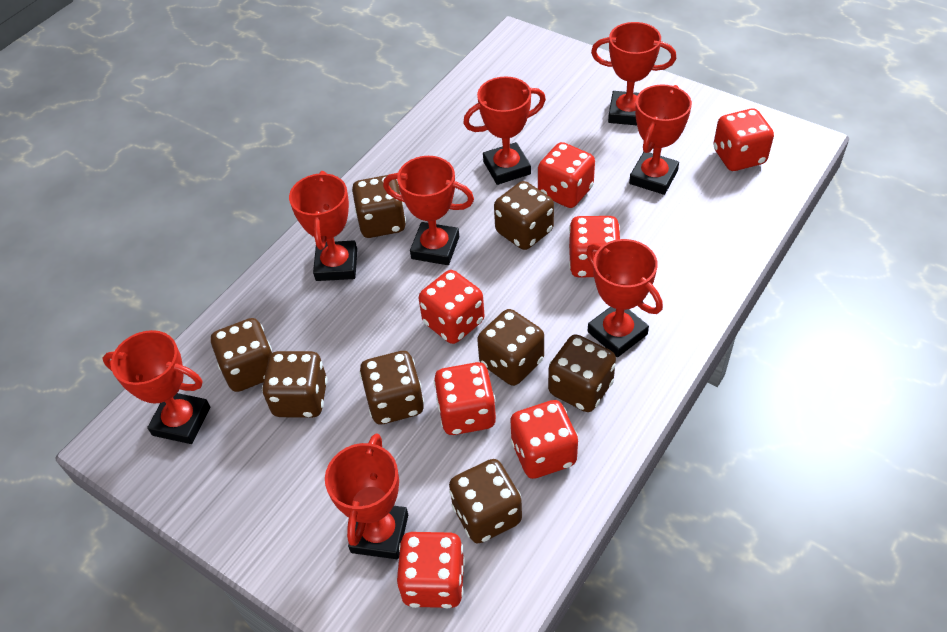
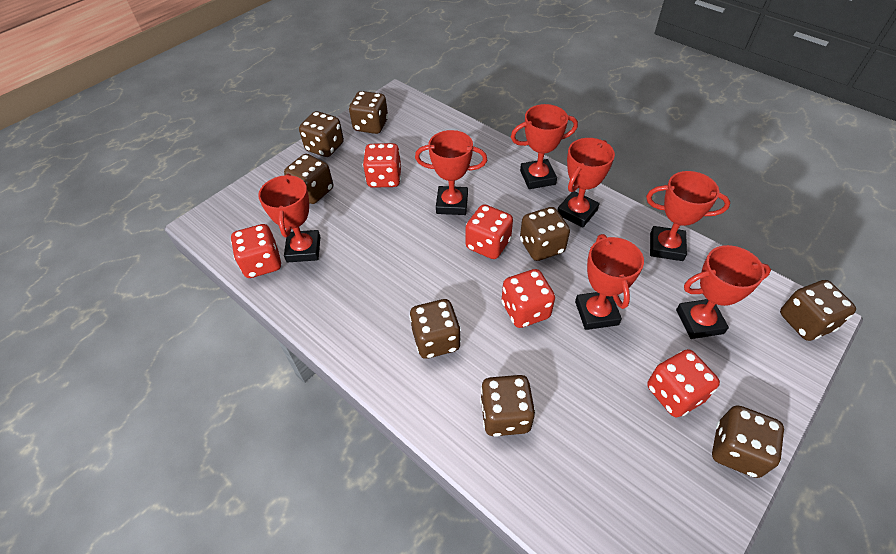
red dice: [397,532,465,608] [419,270,485,344] [434,362,496,435] [510,400,578,479] [538,142,595,208] [569,216,620,277] [713,109,774,171] = 7 -> [231,224,281,278] [363,143,401,188] [466,204,513,259] [502,269,555,328] [647,349,720,418] = 5
red trophy: [102,330,210,444] [289,171,357,281] [325,434,408,559] [383,156,474,265] [463,76,546,185] [586,239,663,357] [591,22,676,125] [629,84,692,195] = 8 -> [258,174,320,263] [415,130,487,215] [511,104,578,189] [557,138,615,228] [575,234,644,330] [646,171,730,261] [676,245,771,339] = 7

